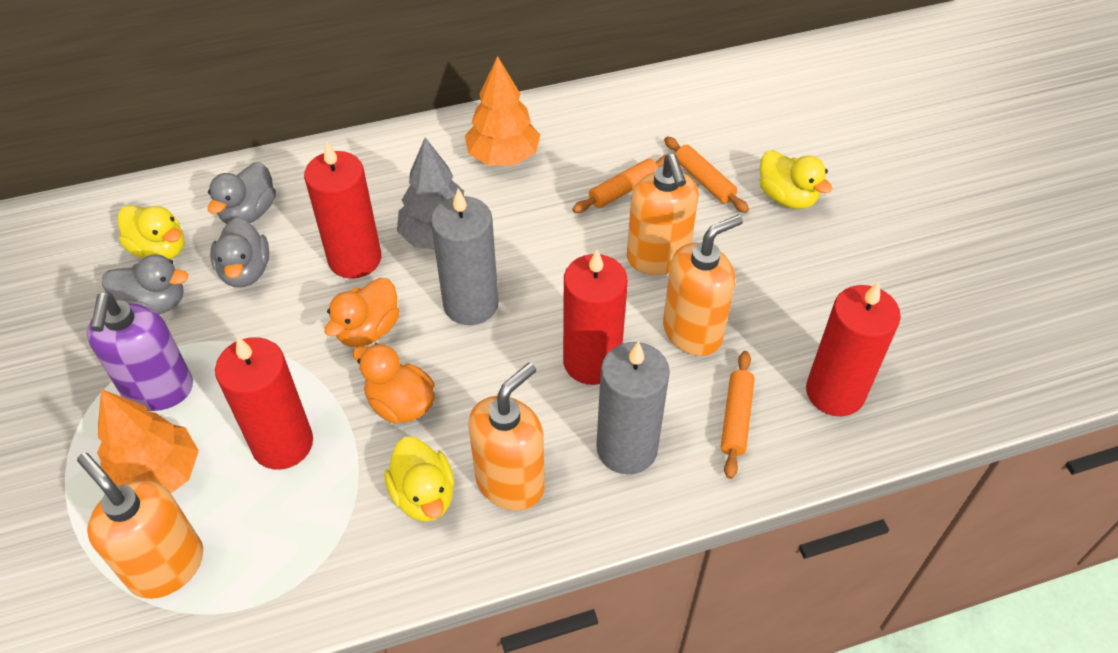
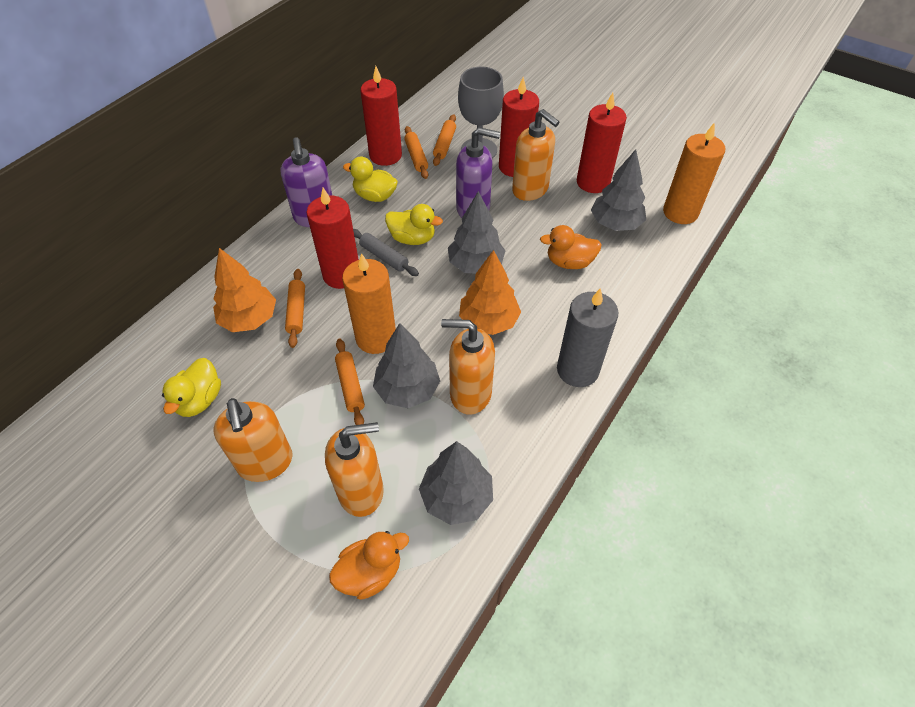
grey candle: [431,189,499,325] [596,341,670,474] = 2 -> [557,288,618,387] = 1
grey duck: [102,254,188,314] [208,162,276,224] [210,217,269,287] = 3 -> none = 0
grey goblet: none = 0 -> [458,67,504,158] = 1
grey rolling pin: none = 0 -> [353,229,419,276] = 1
grey tree: [397,137,464,250] = 1 -> [373,323,440,408] [419,441,493,525] [448,191,506,274] [591,149,646,231] = 4
orange candle: none = 0 -> [342,253,396,354] [663,122,725,224] = 2
orange rolling pin: [572,154,670,213] [664,136,749,213] [721,351,755,479] = 3 -> [285,269,305,348] [335,339,365,425] [404,126,428,179] [433,114,456,166] = 4
purple soap dispenser: [86,292,193,411] = 1 -> [281,137,332,227] [456,127,500,218] = 2

